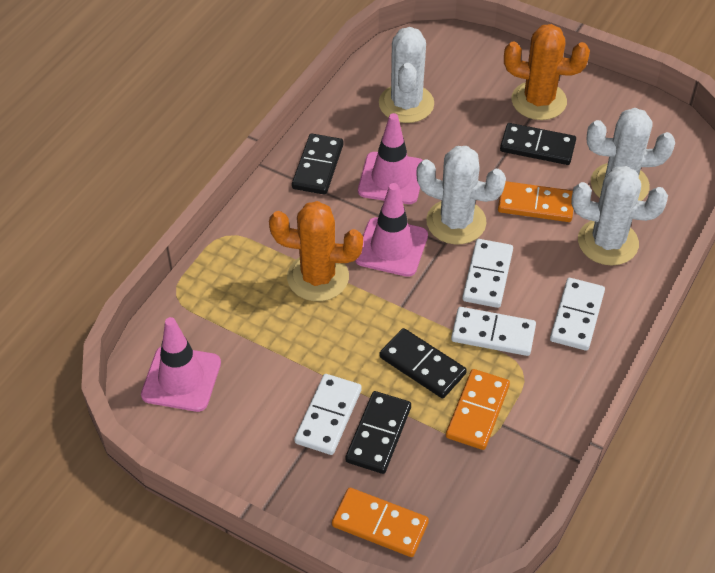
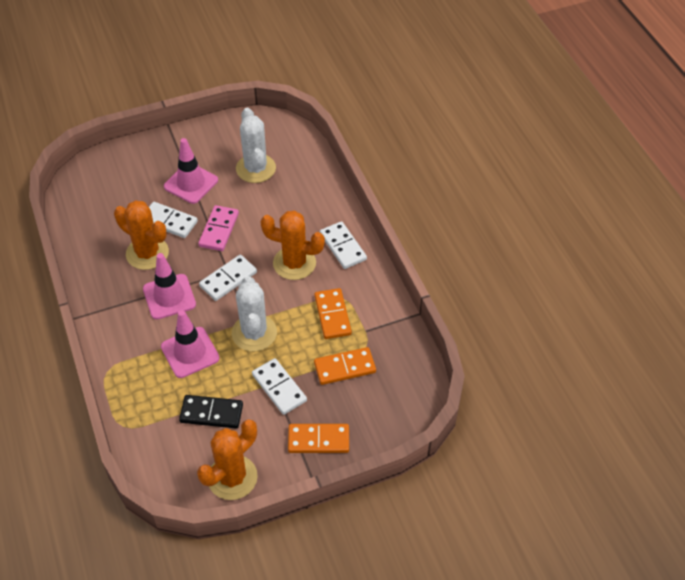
black domino: [292,134,343,195] [345,391,411,474] [380,328,467,398] [500,123,576,165] = 4 -> [179,395,243,428] = 1
orange cactus: [269,201,363,301] [504,24,590,120] = 2 -> [114,200,169,270] [197,420,258,500] [260,210,325,280] = 3
pink domino: none = 0 -> [198,205,239,251] = 1
white cactus: [379,27,434,123] [416,146,506,244] [571,166,668,266] [587,108,675,201] = 4 -> [232,276,277,351] [236,108,276,183] = 2

